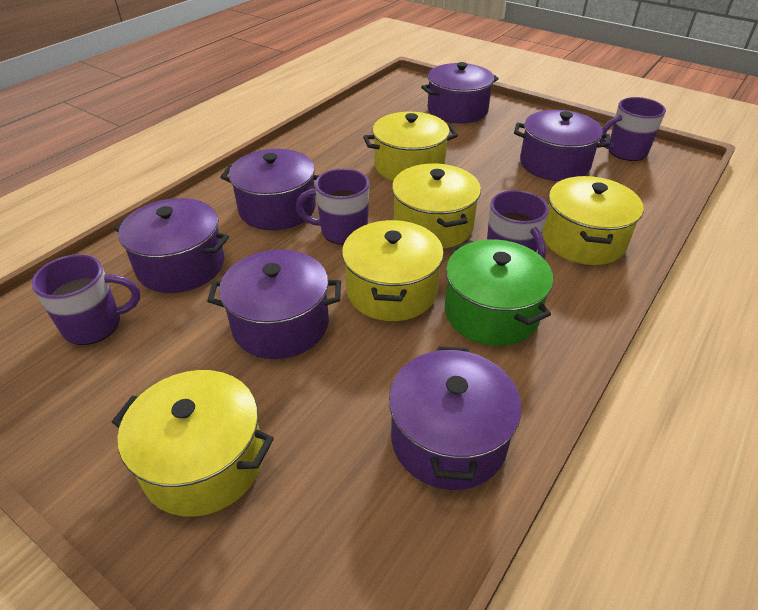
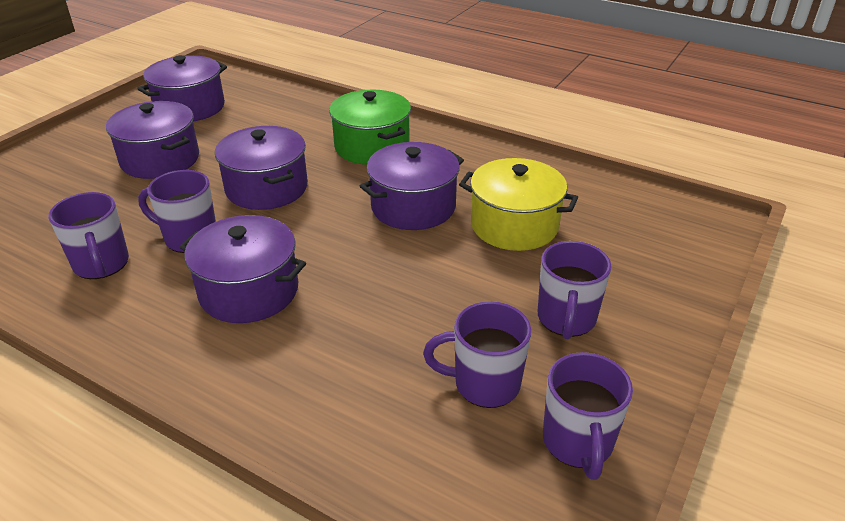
purple mug: [31,254,140,345] [296,169,370,245] [487,190,549,260] [599,97,666,161] = 4 -> [48,192,129,279] [138,170,216,253] [423,301,532,408] [538,241,611,340] [543,352,633,480] = 5
purple pot: [114,198,229,293] [207,250,341,359] [220,149,320,230] [389,346,521,490] [421,62,499,124] [514,110,610,181] = 6 -> [106,101,199,179] [137,55,227,121] [180,215,306,323] [215,126,308,210] [360,142,464,230] = 5
yellow pot: [112,370,274,517] [342,220,444,321] [363,112,458,181] [392,164,481,249] [542,176,644,265] = 5 -> [459,158,578,251] = 1

